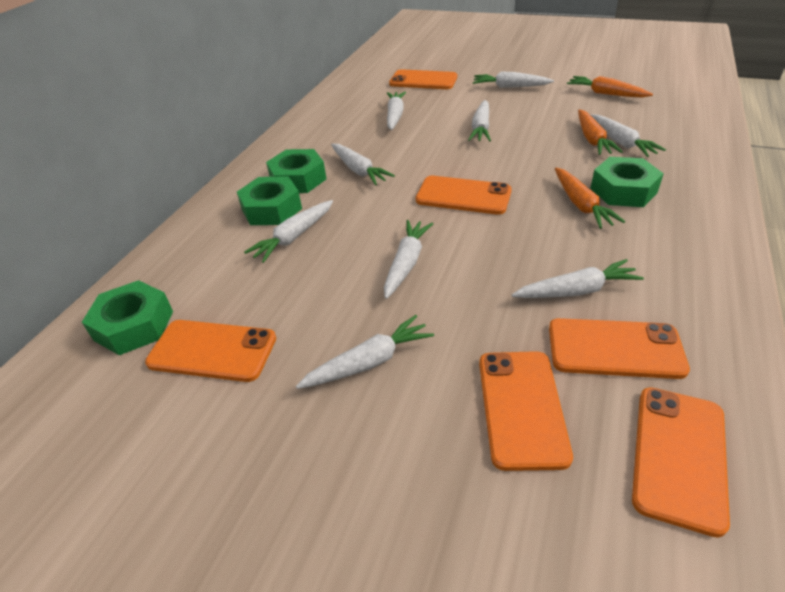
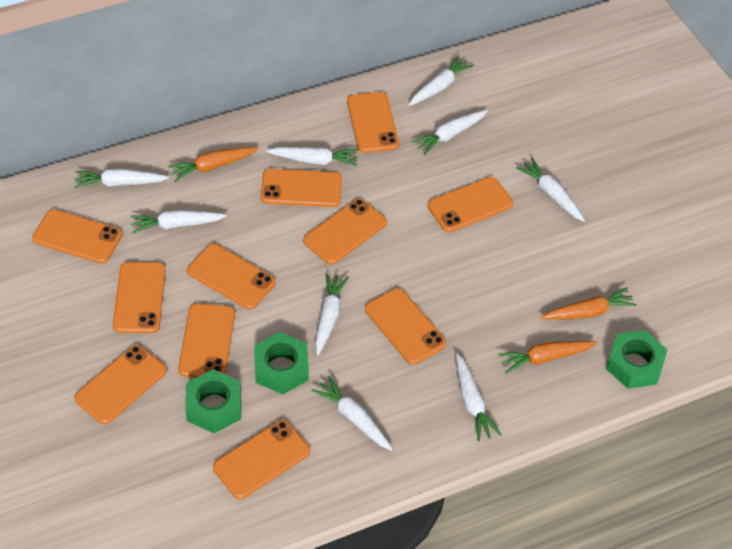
green nut: [82,280,173,355] [237,176,302,225] [266,149,327,193] [590,157,664,207] = 4 -> [185,369,241,433] [254,332,309,394] [606,330,667,389] = 3
orange phone: [145,320,276,382] [389,69,457,89] [416,176,512,215] [479,351,573,471] [549,318,690,379] [632,387,730,538] = 6 -> [32,209,122,264] [74,345,167,424] [113,262,166,333] [178,303,235,378] [187,244,276,310] [213,420,310,499] [261,169,342,207] [303,199,387,265] [347,92,399,153] [365,288,446,365] [428,177,513,233] = 11

